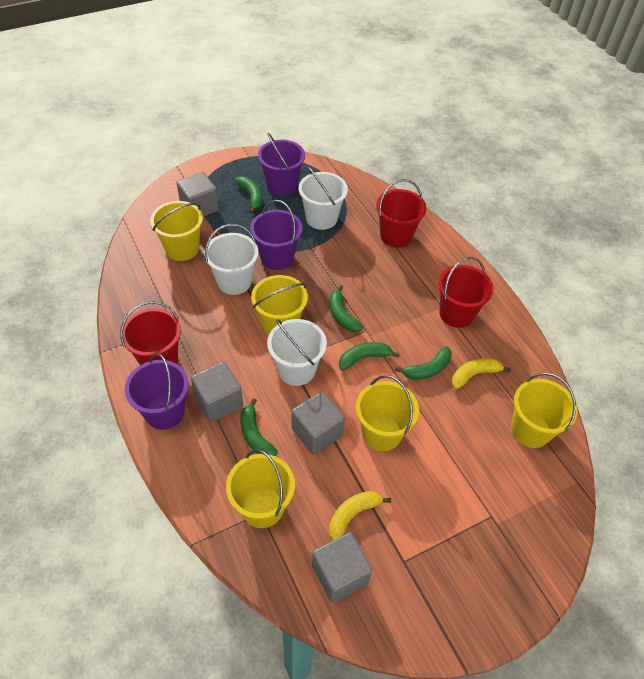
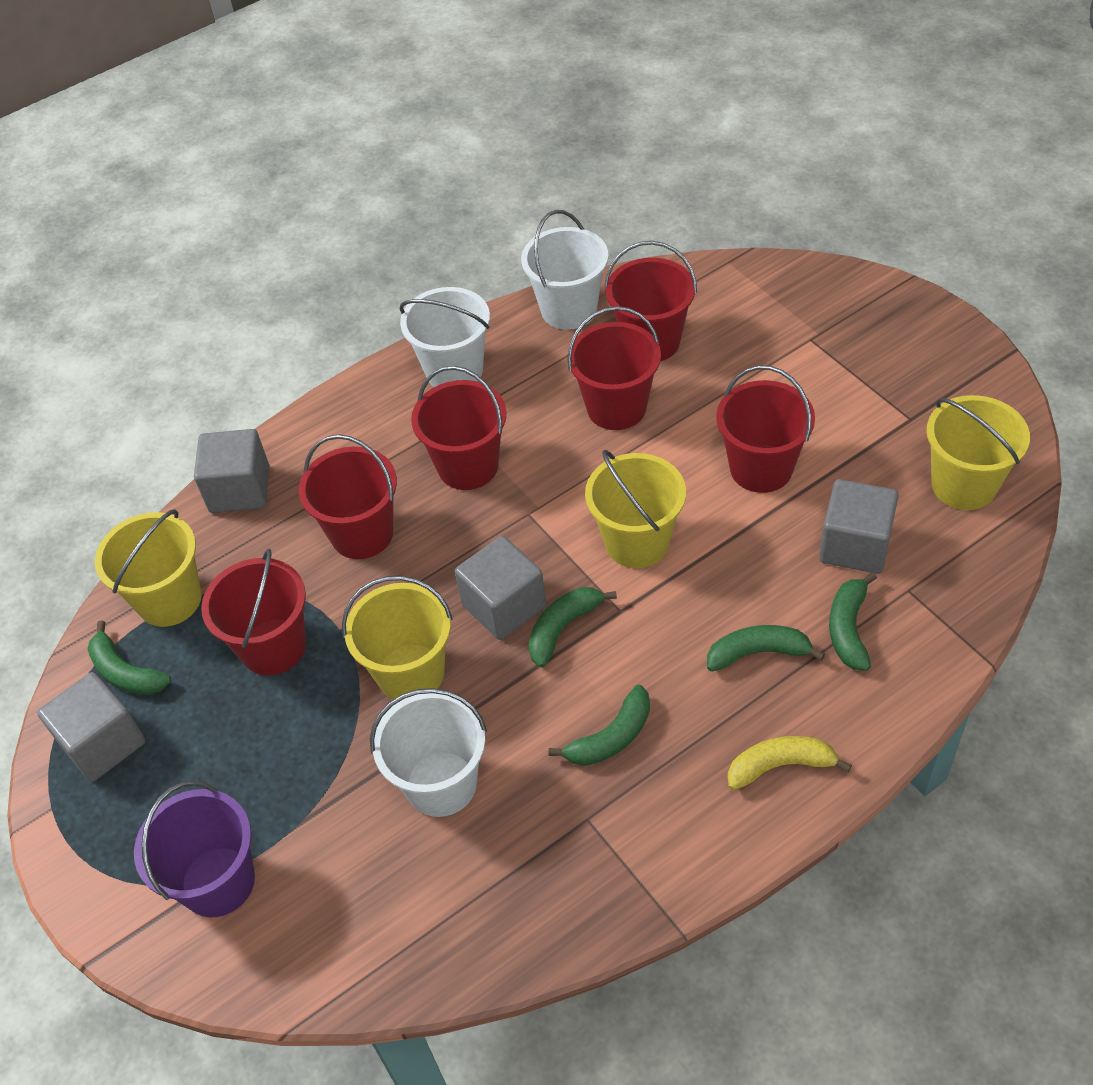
purple bucket: [125,353,189,430] [250,200,303,270] [258,133,305,196] = 3 -> [134,781,255,917] = 1
red bucket: [120,301,181,365] [376,179,426,248] [438,257,494,328] = 3 -> [201,549,306,676] [299,434,397,559] [411,366,507,490] [567,306,661,430] [604,241,697,361] [716,365,815,493] = 6
yellow banana: [329,491,391,540] [452,358,511,389] = 2 -> [728,736,852,790] = 1
yellow bucket: [150,201,203,261] [226,449,295,528] [251,275,308,336] [356,375,419,451] [511,373,577,448] = 5 -> [95,509,201,627] [342,576,453,699] [585,450,686,568] [926,395,1030,510] = 4

